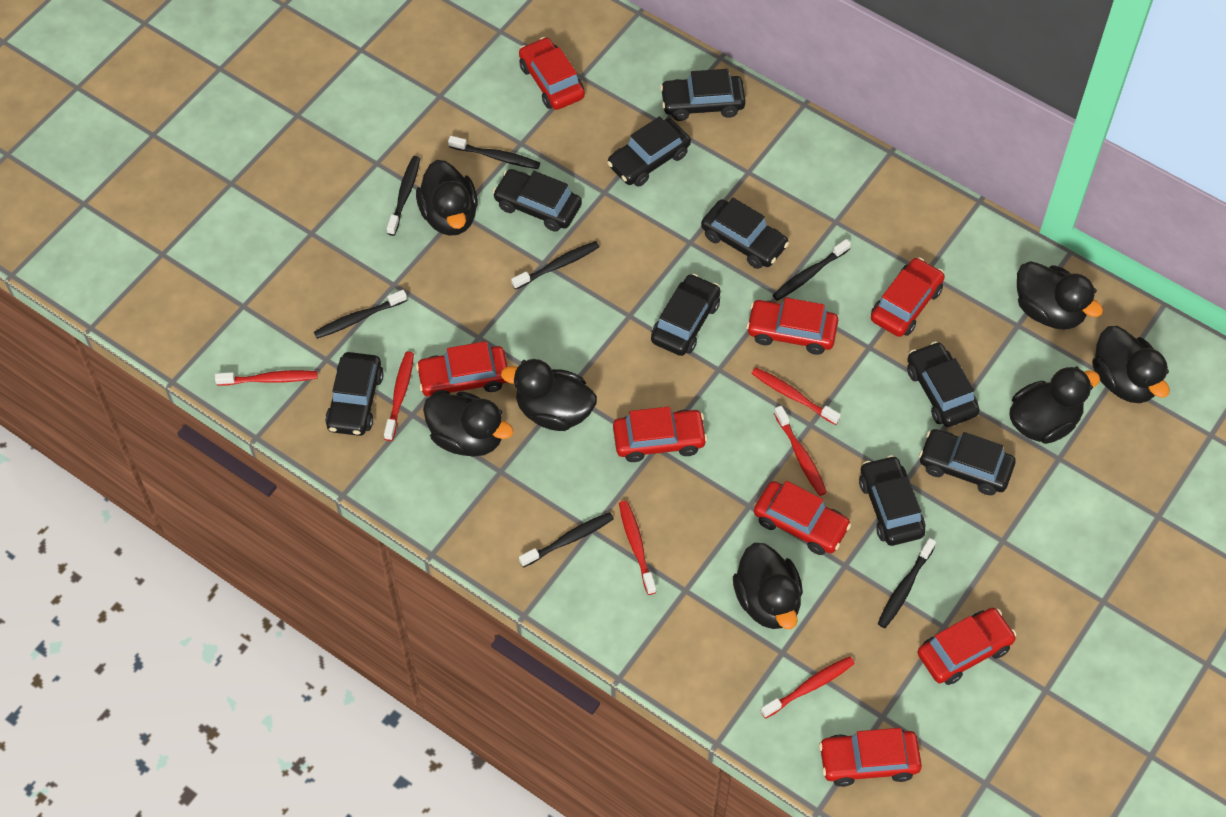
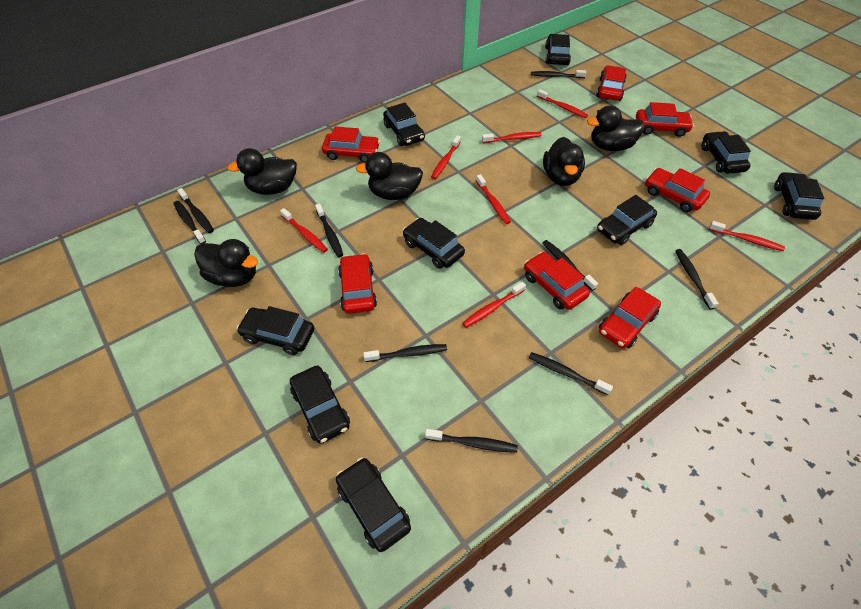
black duck: [416,160,478,236] [423,391,513,457] [501,359,597,431] [733,542,803,629] [1010,366,1100,444] [1017,261,1103,330] [1092,326,1170,403] = 7 -> [194,239,258,287] [227,148,297,195] [356,152,423,200] [543,137,585,186] [587,105,645,151] = 5
black toothbrush: [314,290,407,339] [387,156,420,236] [448,136,540,169] [511,241,599,290] [519,512,614,567] [773,239,851,301] [878,538,936,628] = 7 -> [173,201,206,244] [177,188,214,233] [315,204,343,257] [363,344,447,362] [425,429,518,453] [529,352,613,395] [531,70,586,78] [542,240,598,291] [675,249,718,309] = 9
red car: [416,341,508,396] [519,37,585,110] [613,407,707,462] [746,298,838,355] [754,481,851,555] [819,728,922,787] [871,257,945,337] [917,608,1016,685] = 8 -> [322,127,380,163] [338,253,377,314] [524,252,590,310] [596,65,626,101] [599,287,661,349] [636,102,694,137] [645,168,710,212] = 7
red toothbrush: [215,370,317,386] [384,352,414,441] [619,500,656,595] [751,368,841,425] [761,656,855,718] [774,406,827,496] = 6 -> [280,208,328,253] [431,135,461,179] [462,282,526,328] [476,174,511,224] [482,132,542,143] [537,89,588,118] [709,221,785,251] = 7

